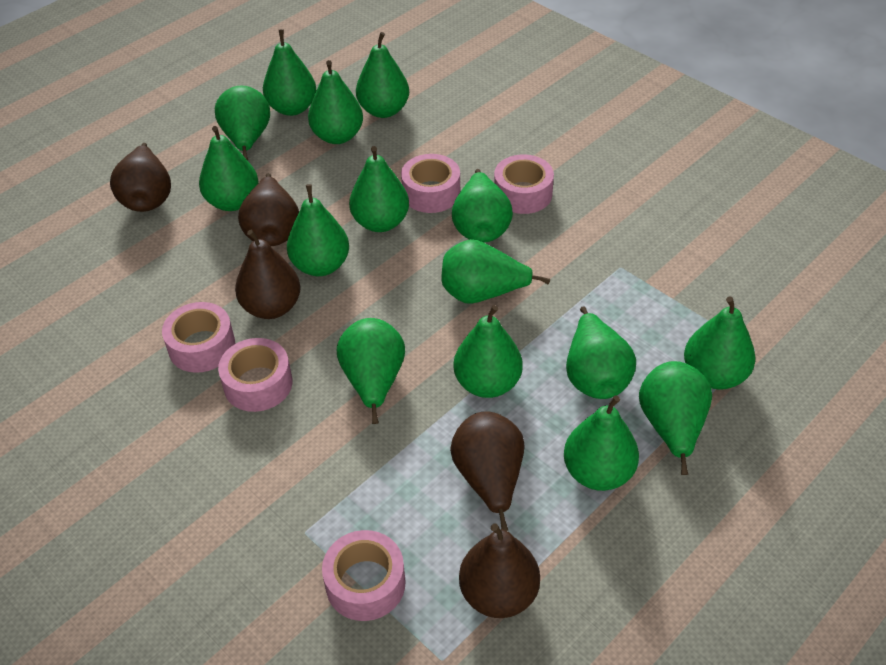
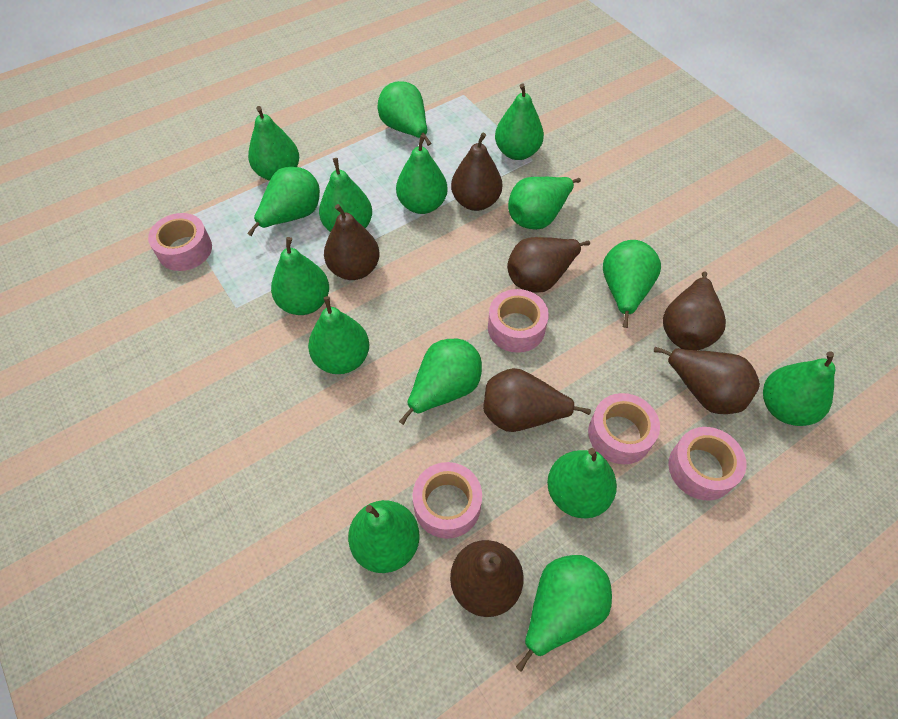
brown pear: [110,143,171,212] [235,230,301,319] [238,173,299,246] [450,411,525,531] [459,523,540,618] = 5 -> [324,204,380,280] [450,540,524,617] [451,133,502,211] [483,368,591,432] [507,237,590,293] [654,347,760,414] [663,271,726,350] = 7

